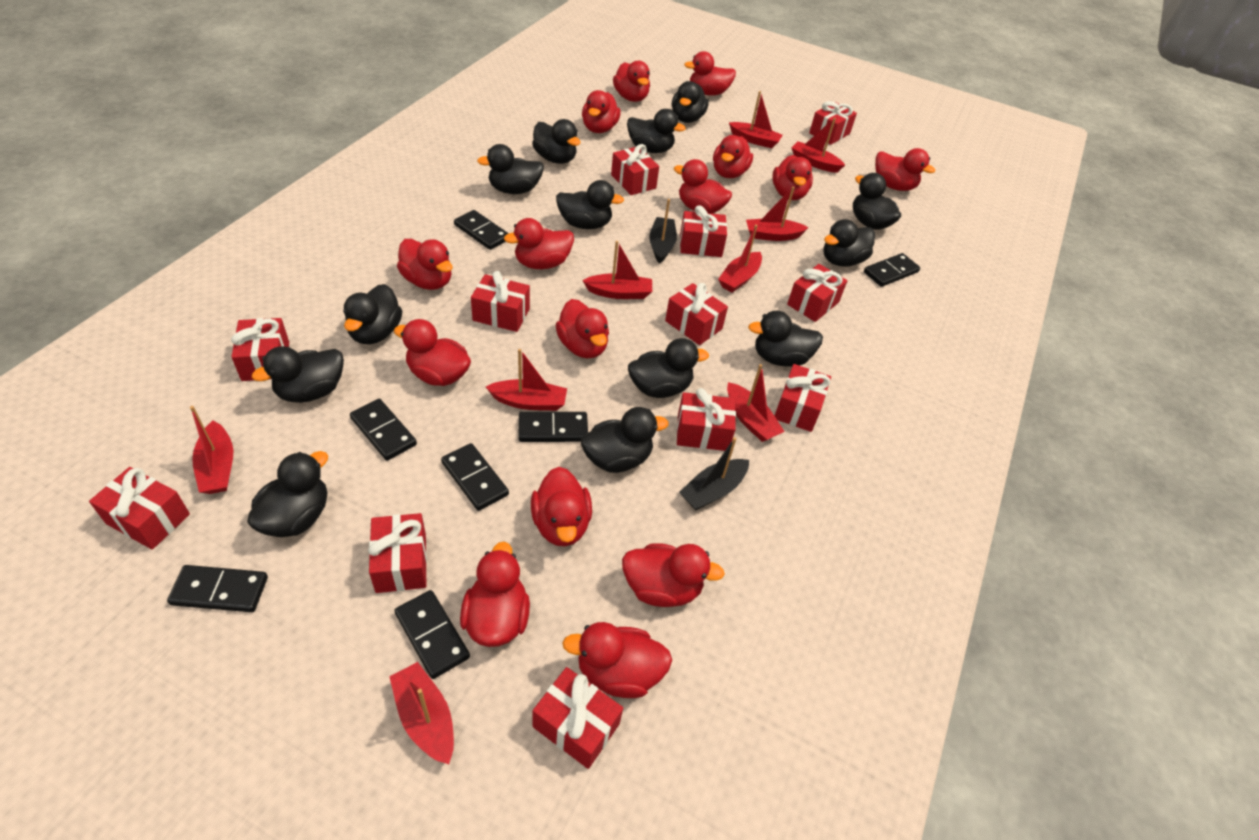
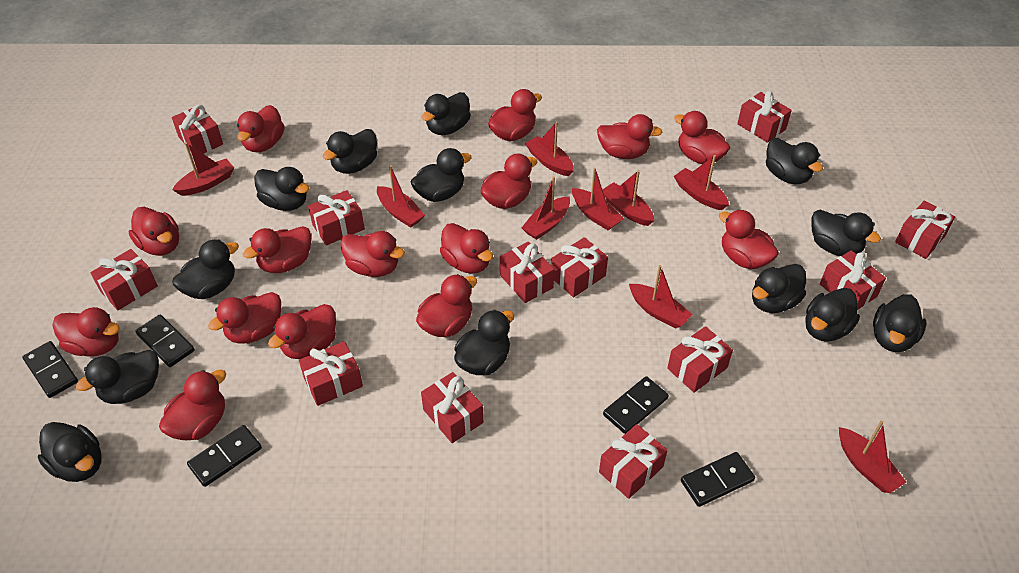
black boat: [649,199,677,264] [679,437,749,510] = 2 -> none = 0
black domino: [167,565,268,612] [350,399,417,461] [394,590,470,679] [441,443,509,511] [454,210,509,250] [519,412,588,442] [864,253,920,287] = 7 -> [23,341,78,398] [135,315,195,367] [187,425,262,487] [603,376,669,434] [681,452,755,507] = 5

